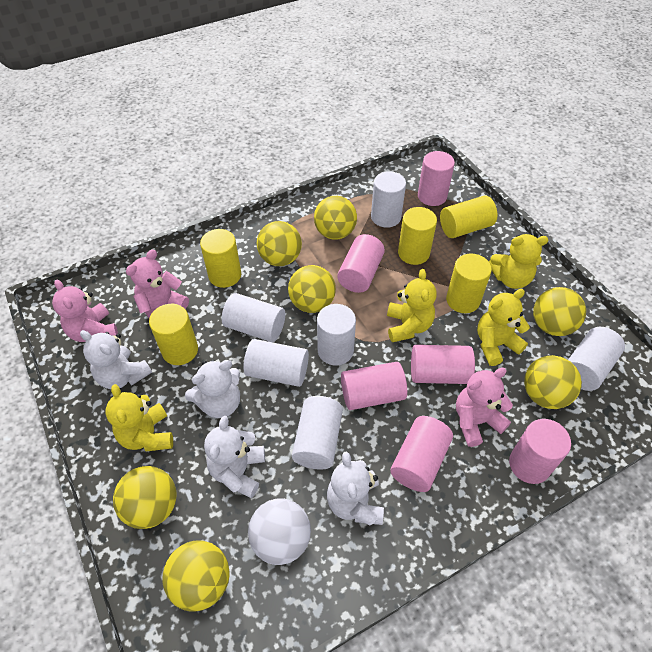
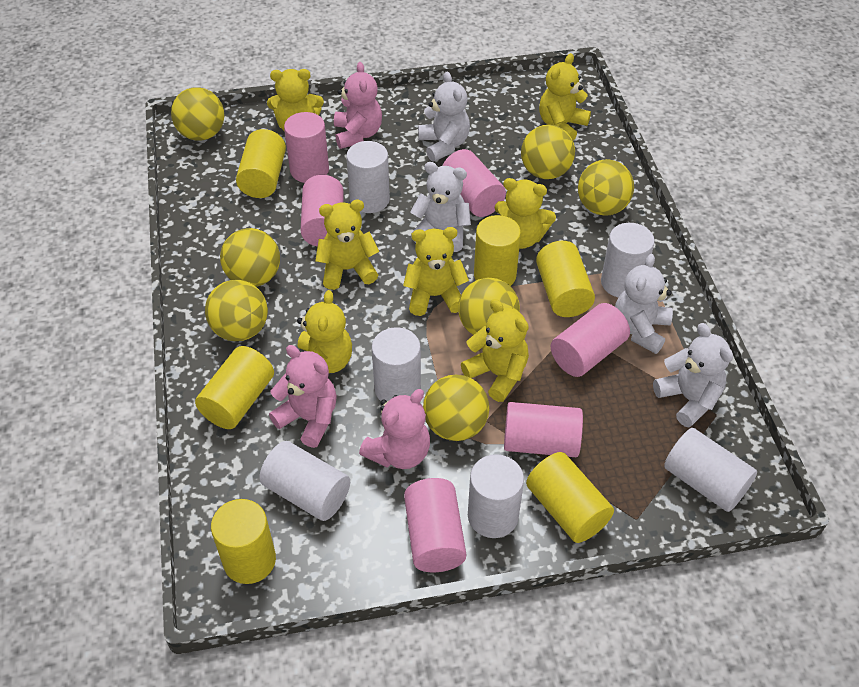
white ball: [248,499,311,565] = 1 -> none = 0
yellow cylinder: [149,304,198,365] [200,229,241,288] [398,207,437,265] [440,195,497,238] [446,253,492,313] = 5 -> [195,346,274,429] [211,499,276,584] [236,129,286,198] [474,215,521,286] [526,452,614,543] [536,241,595,317] = 6
yellow teddy bear: [106,384,173,451] [387,269,436,342] [477,289,530,366] [489,234,549,289] = 4 -> [267,69,324,131] [297,290,352,373] [315,200,380,290] [403,227,469,316] [461,299,529,402] [495,178,556,249] [539,53,591,141] = 7

